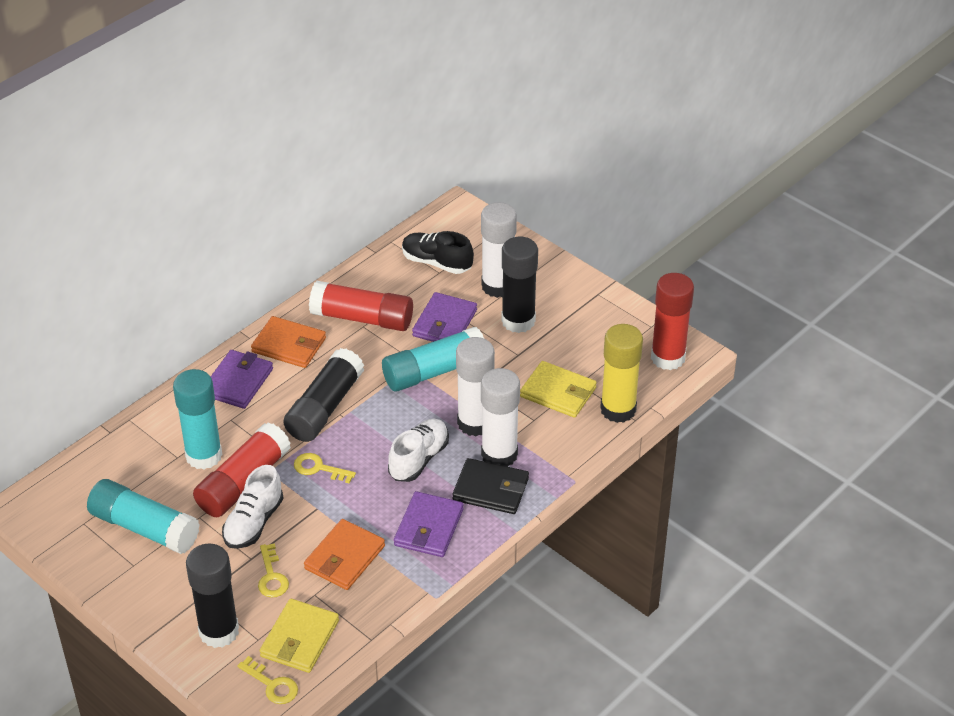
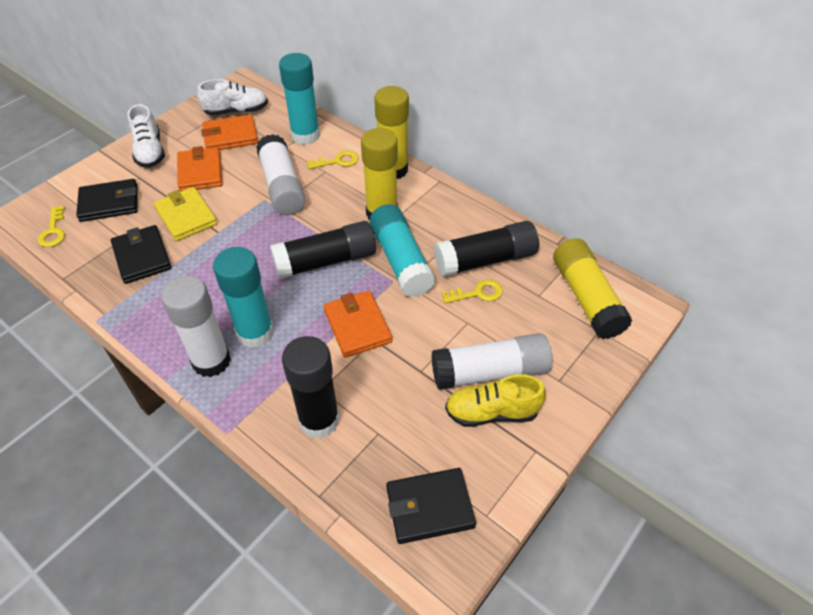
black shoe: [402,231,474,274] = 1 -> none = 0
black wallet: [452,458,529,514] = 1 -> [76,179,138,222] [111,225,172,284] [386,468,476,544] = 3
orange wallet: [251,316,326,368] [304,519,385,590] = 2 -> [177,146,223,192] [201,114,258,150] [324,290,392,358] = 3
purple wallet: [211,350,273,409] [394,491,463,557] [412,292,477,342] = 3 -> none = 0
red glue stick: [193,422,291,517] [309,281,413,331] [651,273,694,370] = 3 -> none = 0
yellow glue stick: [600,324,643,423] = 1 -> [361,128,398,220] [374,86,409,179] [553,238,633,339] = 3
yellow shoe: none = 0 -> [445,374,546,427] = 1
yellow wallet: [260,599,339,673] [520,361,597,418] = 2 -> [154,187,217,241] = 1

